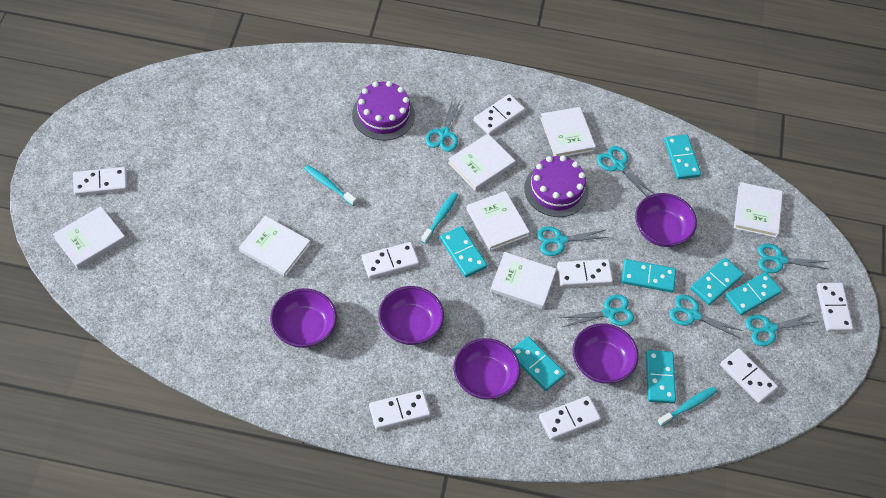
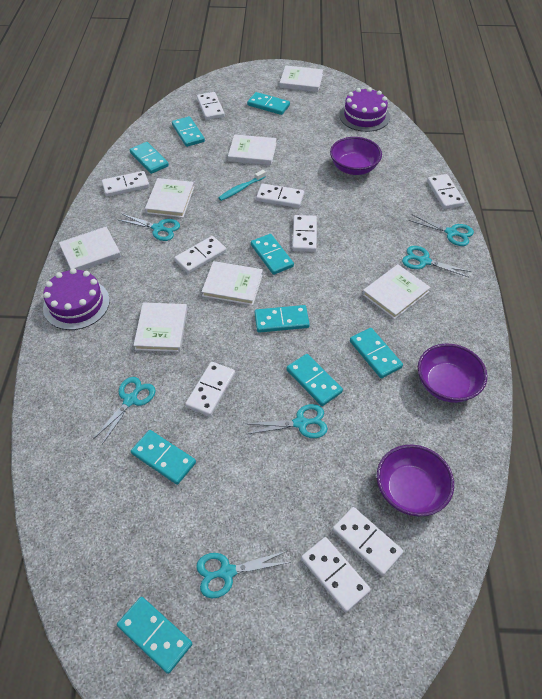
purple bowl: [270,288,337,348] [378,286,444,345] [453,338,520,400] [573,323,639,384] [635,193,697,247] = 5 -> [330,137,382,175] [377,445,454,517] [418,343,487,403] = 3
turquoise domino: [440,226,487,278] [512,336,565,391] [621,259,676,293] [646,350,676,403] [664,135,701,180] [690,258,744,305] [725,272,782,316] = 7 -> [117,597,192,674] [130,142,169,174] [131,430,196,485] [172,116,205,147] [247,92,290,115] [251,234,294,275] [255,305,310,333] [286,354,343,406] [350,328,403,378] = 9
turquoise scissors: [425,98,461,152] [537,226,609,256] [561,295,634,327] [597,146,654,197] [669,295,743,338] [745,314,818,346] [758,244,828,273] = 7 -> [93,377,155,444] [117,213,180,241] [196,551,291,599] [247,404,328,438] [402,246,471,277] [409,214,474,246] = 6
turquoise toothbrush: [304,165,357,206] [421,192,458,244] [657,387,717,426] = 3 -> [218,170,266,201] = 1
white domino: [73,167,127,196] [361,242,419,279] [369,390,430,430] [474,94,525,135] [539,396,601,440] [557,259,613,287] [720,348,778,403] [816,283,853,332] = 8 -> [102,171,149,197] [174,236,227,274] [185,362,235,416] [197,92,225,120] [256,183,304,208] [292,215,317,252] [301,537,371,612] [332,507,403,576] [427,174,465,209] = 9

